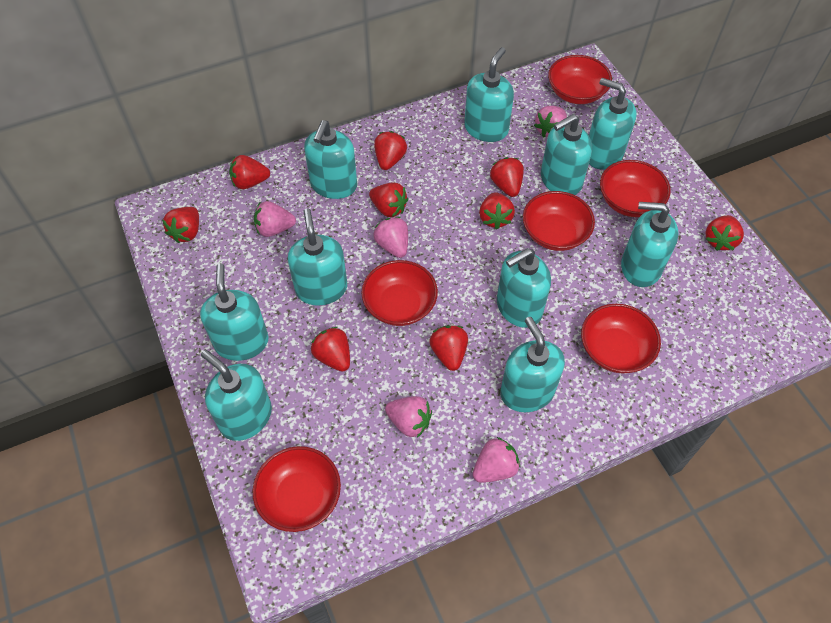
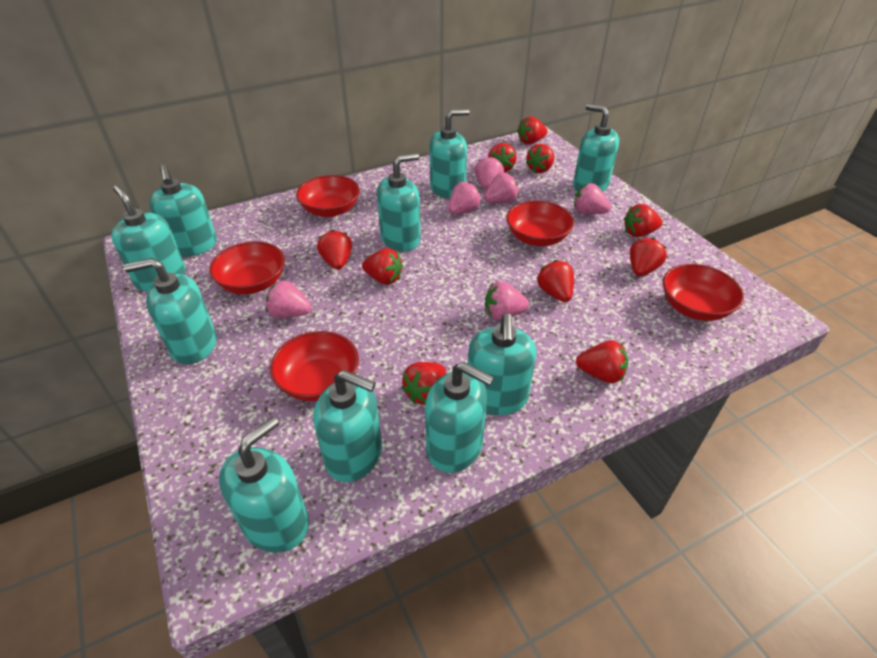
pink strawberry: [254,201,296,237] [373,217,408,258] [385,396,432,438] [473,437,520,483] [534,106,567,138] = 5 -> [266,281,312,318] [448,182,482,215] [474,156,504,190] [484,173,519,203] [485,281,529,320] [574,183,611,215] = 6
red bowl: [253,446,341,532] [361,260,438,326] [523,191,595,251] [548,55,612,104] [581,304,661,373] [600,160,671,217] = 6 -> [209,241,285,294] [270,331,359,401] [296,175,360,217] [506,200,574,246] [663,264,744,321] = 5
red strawberry: [162,207,199,243] [229,155,270,189] [311,327,350,372] [369,183,408,217] [374,131,407,170] [429,325,468,371] [479,192,515,230] [490,157,524,197] [705,215,744,251] = 9 -> [317,230,352,270] [362,248,403,285] [401,362,446,405] [488,143,517,172] [517,116,548,144] [525,144,554,173] [537,260,574,302] [576,341,628,383] [624,204,663,237] [630,238,667,277] = 10

